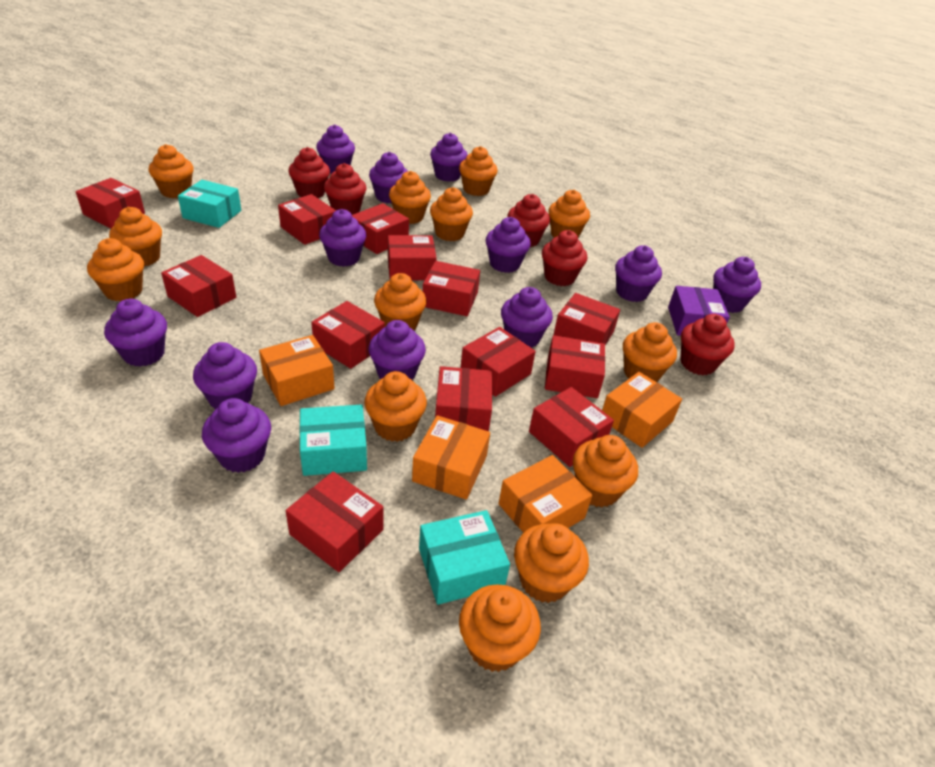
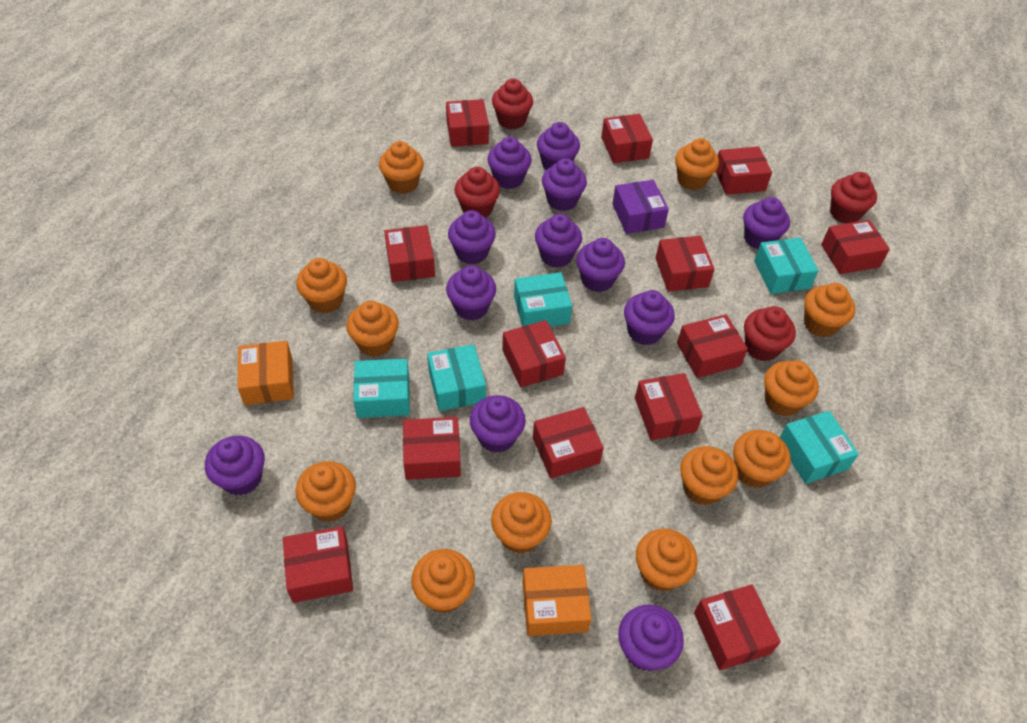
orange box: [259,335,335,406] [412,415,490,500] [498,455,593,533] [602,372,682,448] = 4 -> [238,341,294,405] [522,565,591,636] = 2
orange cupcake: [87,238,144,301] [109,207,162,267] [149,144,194,198] [364,371,427,442] [374,273,426,330] [389,171,431,224] [430,187,473,241] [459,146,498,196] [459,584,541,672] [514,523,589,603] [548,190,590,238] [573,435,638,507] [623,322,677,382] = 13 -> [296,258,347,313] [296,461,356,522] [346,301,399,357] [379,141,424,194] [411,549,475,613] [491,492,552,554] [636,529,697,592] [675,138,719,190] [680,446,738,506] [733,430,791,488] [764,360,819,416] [804,283,855,337] = 12
red cupcake: [288,147,330,198] [324,163,366,215] [507,194,550,247] [542,230,587,286] [680,314,735,375] = 5 -> [454,166,500,217] [492,78,533,129] [744,306,796,361] [830,172,877,223] = 4
turquoise box: [178,180,241,228] [299,405,367,476] [419,510,510,605] = 3 -> [353,358,410,418] [427,344,486,411] [514,272,572,326] [754,238,819,294] [779,411,859,484] = 5

